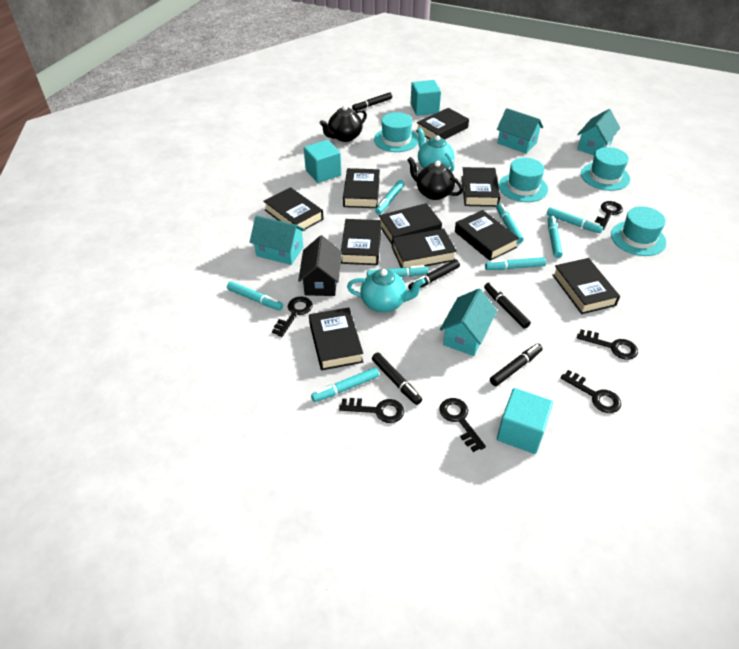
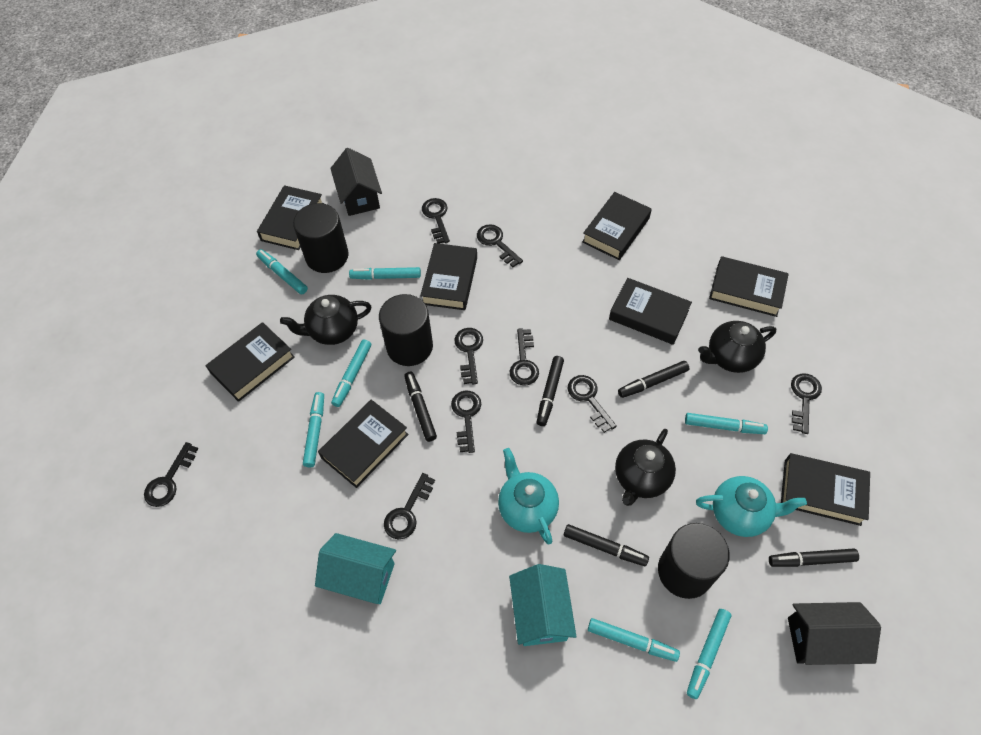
black book: [263,187,324,231] [309,307,363,370] [341,219,381,265] [343,168,380,208] [379,203,442,244] [392,229,457,268] [416,108,469,139] [455,210,519,261] [461,167,500,207] [552,258,620,314] = 10 -> [205,322,295,402] [257,185,324,250] [318,400,409,488] [420,243,477,310] [582,192,652,260] [609,278,692,345] [709,256,789,317] [781,453,870,526] = 8
black cylinder: none = 0 -> [293,203,349,273] [379,294,433,366] [658,523,730,599] = 3
black house: [298,235,342,296] = 1 -> [330,148,382,216] [788,602,881,665] = 2
black key: [272,296,313,337] [339,398,404,423] [439,398,486,452] [560,370,621,413] [577,329,638,360] [595,201,623,230] = 6 -> [144,442,198,507] [384,473,435,539] [422,198,450,244] [451,391,481,453] [454,328,483,384] [477,224,523,267] [510,328,539,386] [568,375,617,433] [791,374,822,434] = 9
black teapot: [320,105,367,142] [407,157,463,200] = 2 -> [280,295,371,345] [615,429,676,506] [698,321,776,373] = 3
turquoise cube: [304,140,341,183] [411,80,441,116] [497,388,553,454] = 3 -> none = 0
turquoise hat: [374,112,418,152] [499,158,548,202] [581,147,630,191] [611,206,667,256] = 4 -> none = 0
turquoise house: [250,215,306,265] [440,289,497,356] [497,108,543,154] [577,109,620,155] = 4 -> [315,533,396,604] [509,564,577,646] = 2
turquoise marker: [227,281,283,310] [311,367,379,402] [367,265,429,277] [375,180,405,215] [485,257,546,270] [496,203,524,243] [547,207,603,233] [548,216,563,258] = 8 -> [256,249,308,294] [303,392,324,467] [331,340,371,407] [349,267,421,280] [588,618,680,662] [685,413,768,434] [687,609,731,699] = 7

